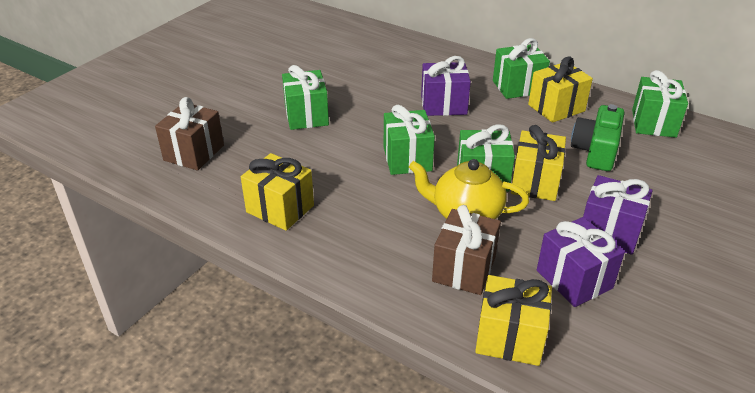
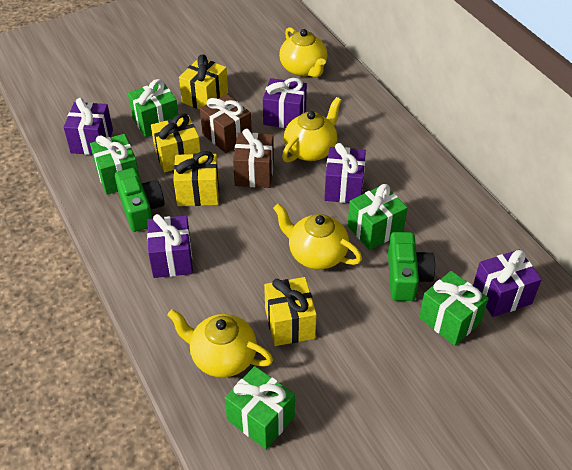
green camera: [571,104,624,171] = 1 -> [115,168,165,232] [388,232,435,301] = 2
purple gift: [421,56,471,116] [537,217,625,307] [583,175,653,255] = 3 -> [64,98,113,155] [147,214,193,278] [263,78,307,128] [324,143,366,203] [473,250,542,317] = 5
yellow teapot: [409,159,529,219] = 1 -> [167,309,273,377] [273,203,362,269] [279,27,327,77] [282,97,342,162] = 4

